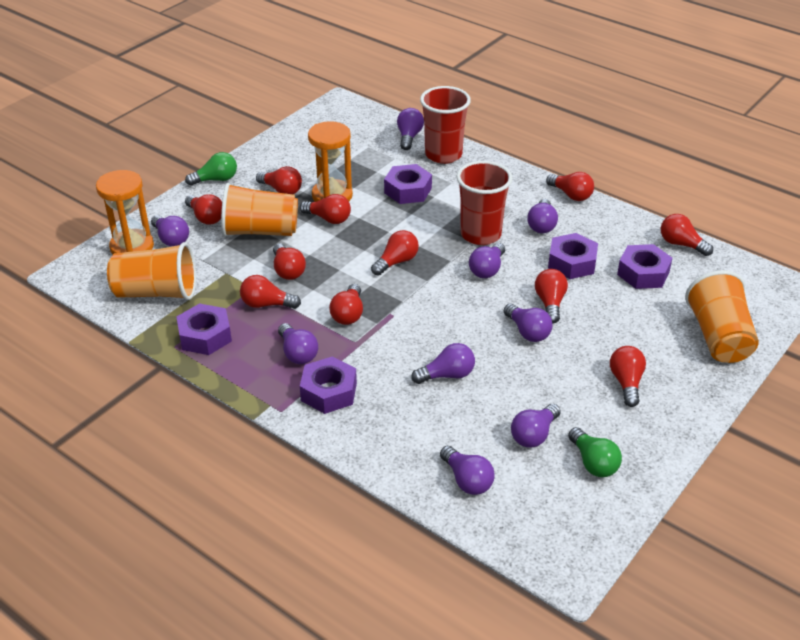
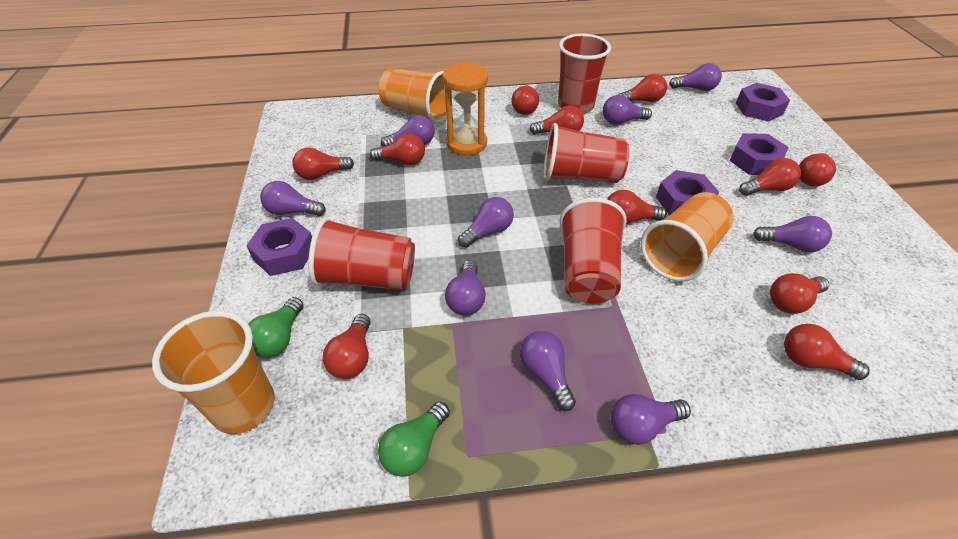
orange hourglass: [96,170,154,255] [308,121,353,202] = 2 -> [443,62,488,155] = 1
purple nut: [176,303,232,355] [300,356,357,414] [384,164,432,204] [548,233,598,279] [617,244,672,289] = 5 -> [246,218,312,276] [656,170,719,215] [730,133,789,175] [736,83,790,121] = 4
red cup: [420,86,471,164] [456,161,512,245] = 2 -> [308,217,415,290] [544,123,630,183] [558,33,611,114] [560,198,627,304] = 4

